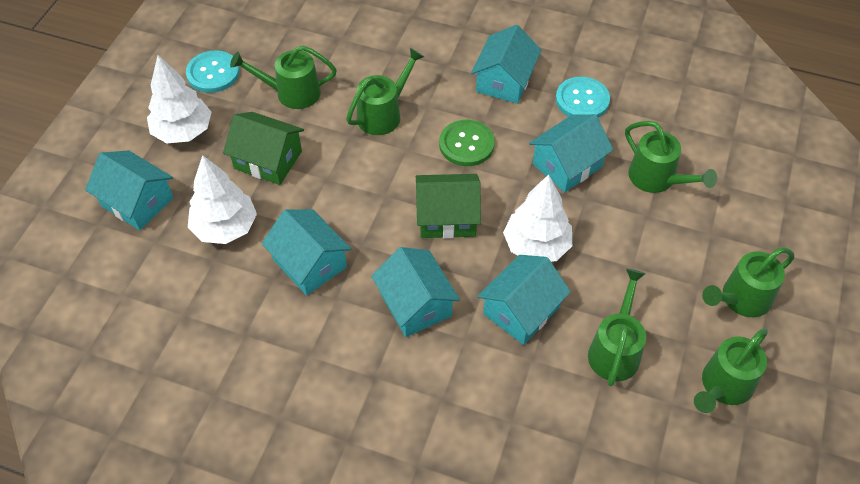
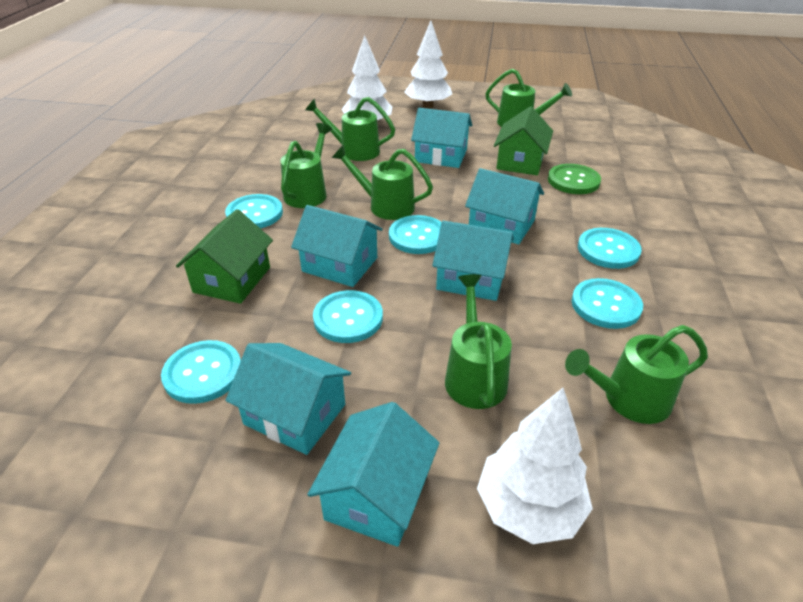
turquoise button: [186,50,240,93] [556,77,610,118] = 2 -> [161,340,241,404] [225,194,283,228] [313,290,383,343] [389,215,442,254] [572,278,643,329] [578,228,642,269] = 6

